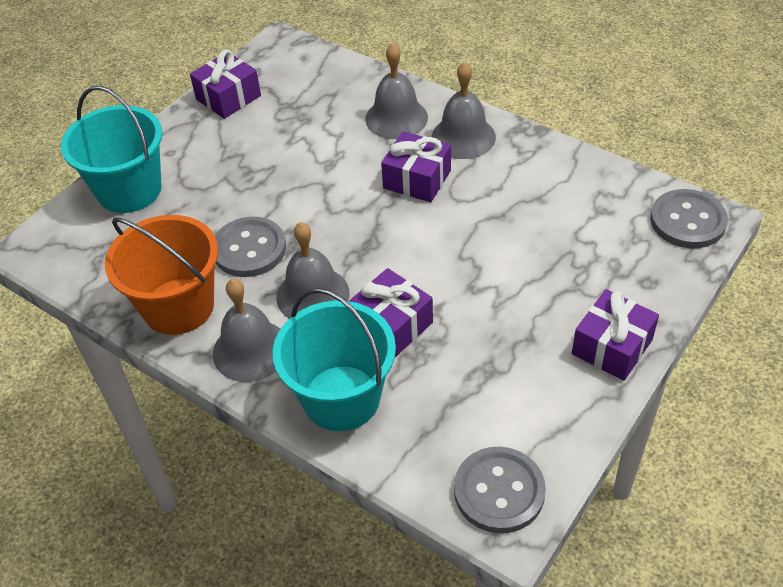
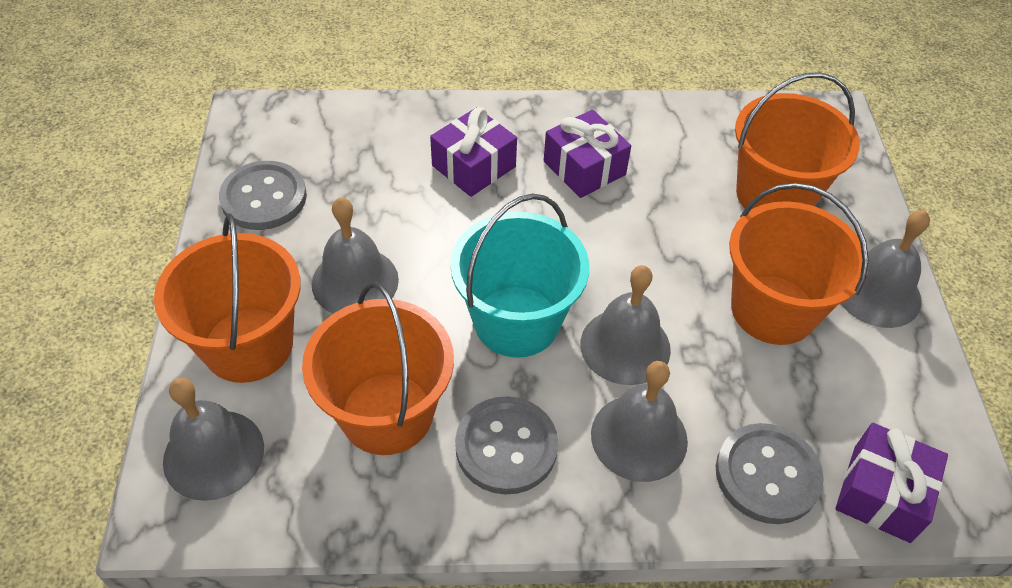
grey bell: [213,279,280,382] [276,222,350,319] [365,43,428,139] [432,62,496,159] = 4 -> [163,378,264,501] [312,197,399,313] [581,265,671,385] [591,361,688,482] [841,210,930,328] = 5
orange bucket: [105,215,218,335] = 1 -> [154,213,301,383] [302,282,454,455] [729,183,869,345] [735,72,860,209] = 4
purple gift: [190,50,261,119] [349,268,433,357] [381,131,451,202] [572,289,659,381] = 4 -> [430,107,517,197] [544,109,631,198] [835,423,948,543] = 3
turquoise bucket: [61,86,162,213] [273,288,396,431] = 2 -> [450,194,589,358] = 1

